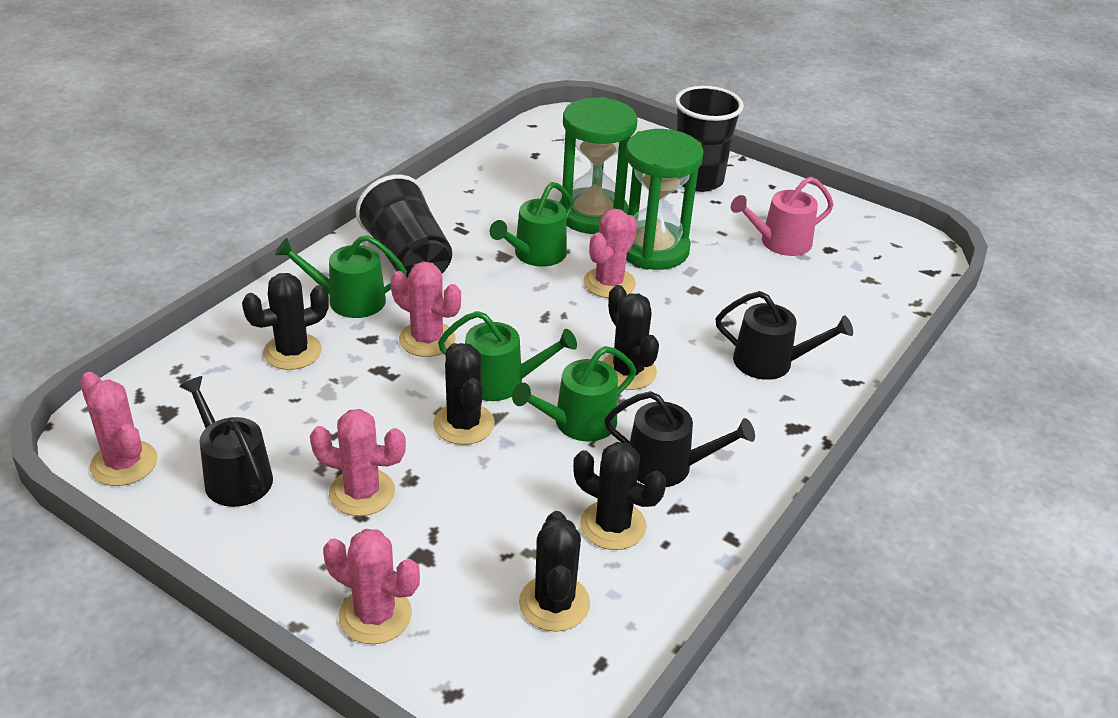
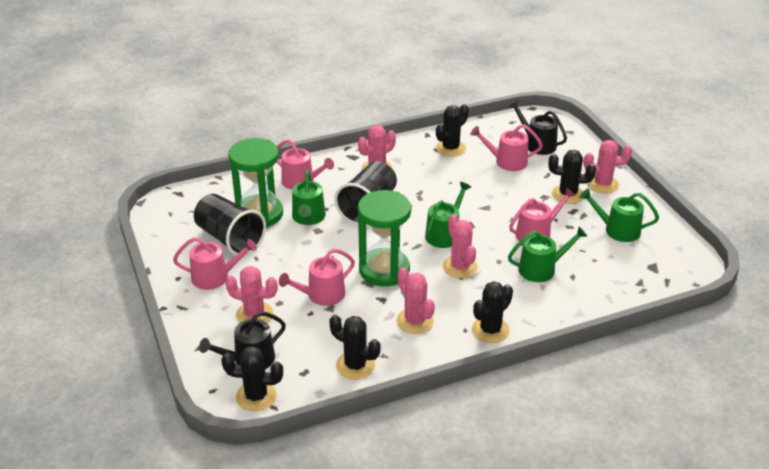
black watering can: [179,376,273,507] [604,391,755,487] [716,291,853,380] = 3 -> [199,312,286,369] [509,100,567,155] = 2
pink watering can: [731,177,834,256] = 1 -> [173,237,257,290] [277,139,334,190] [279,249,355,306] [470,124,543,171] [509,187,576,241] = 5

